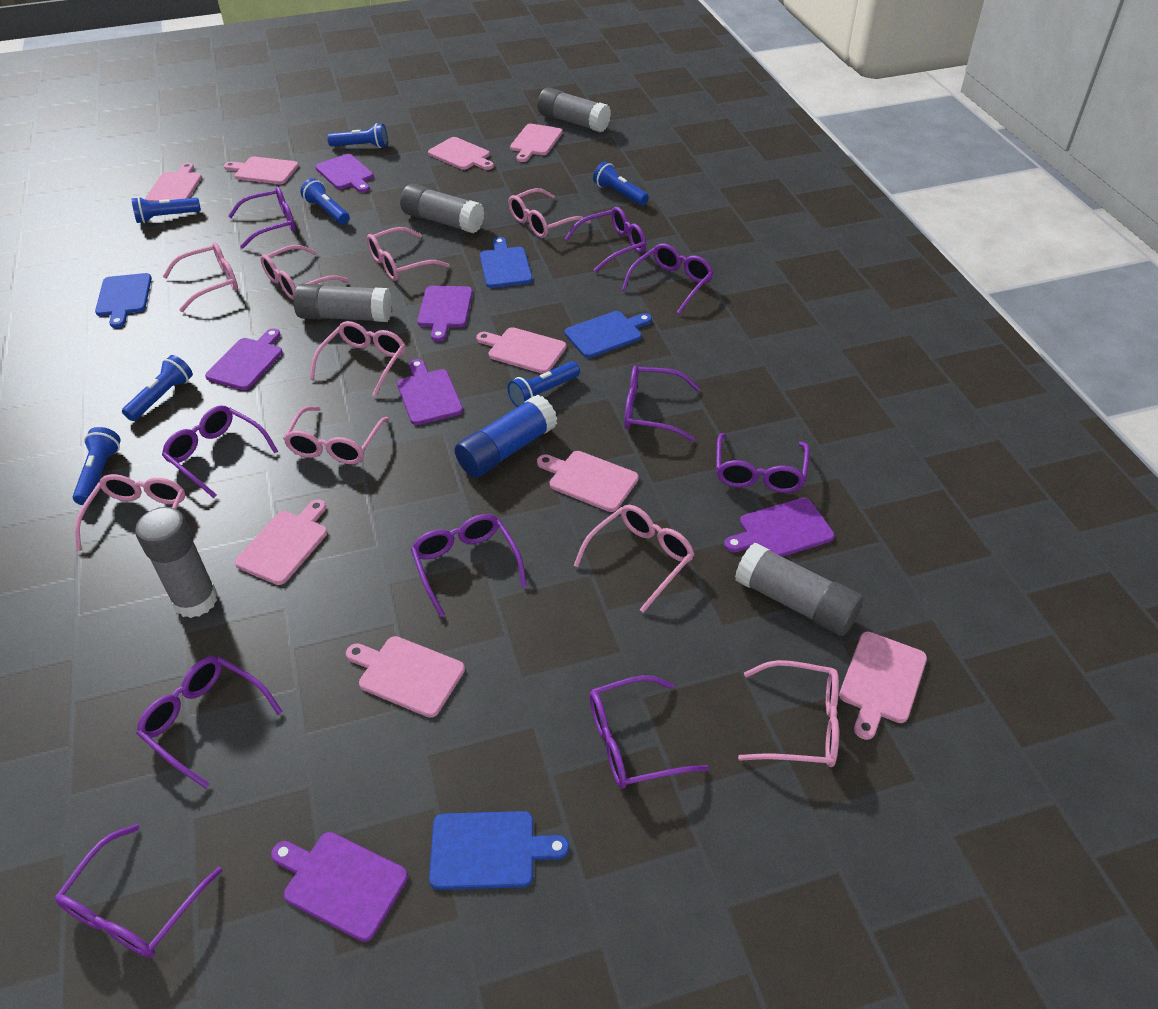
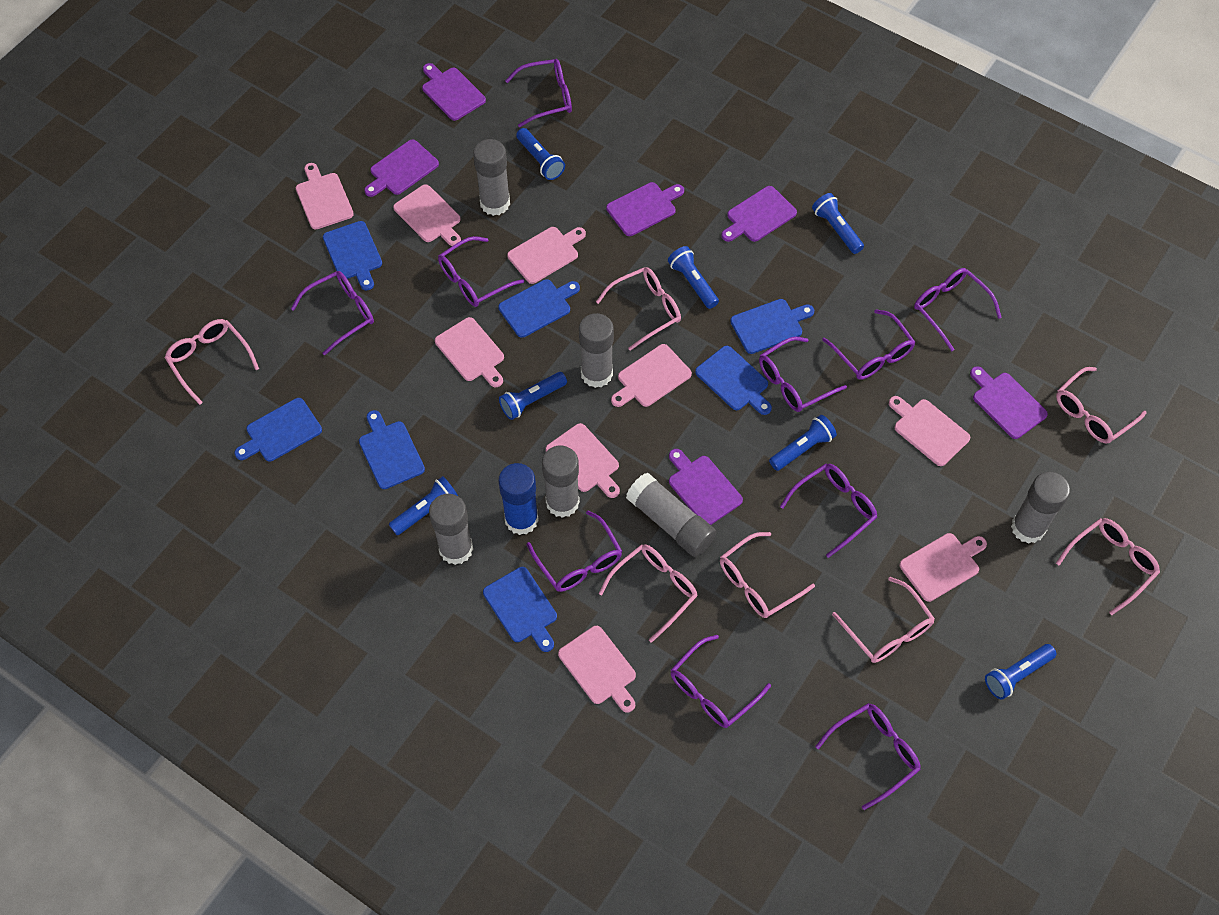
blue cutting board: [95,273,152,328] [429,811,569,890] [480,237,532,288] [565,311,652,358] = 4 -> [234,398,322,462] [323,221,382,291] [359,410,425,489] [483,567,557,652] [498,279,580,338] [695,346,772,415] [730,299,814,354] = 7
grey glue stick: [135,507,218,618] [293,284,392,322] [400,184,484,234] [538,87,611,132] [735,542,863,636] = 5 -> [429,494,473,565] [473,139,510,216] [542,446,580,518] [579,313,614,388] [626,473,716,557] [1011,472,1070,544] = 6
pink glasses: [75,474,185,551] [163,242,238,312] [260,245,349,300] [283,406,389,464] [310,321,406,397] [367,227,449,281] [508,188,590,238] [574,505,694,613] [738,660,839,767] = 9 -> [165,319,259,405] [596,267,681,351] [599,544,698,643] [720,532,815,618] [832,577,935,663] [1056,367,1146,444] [1056,518,1160,615] = 7

